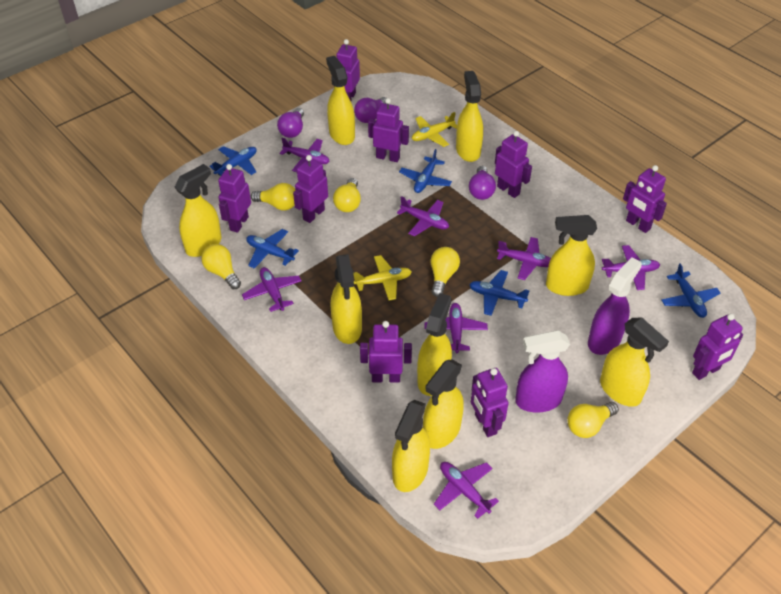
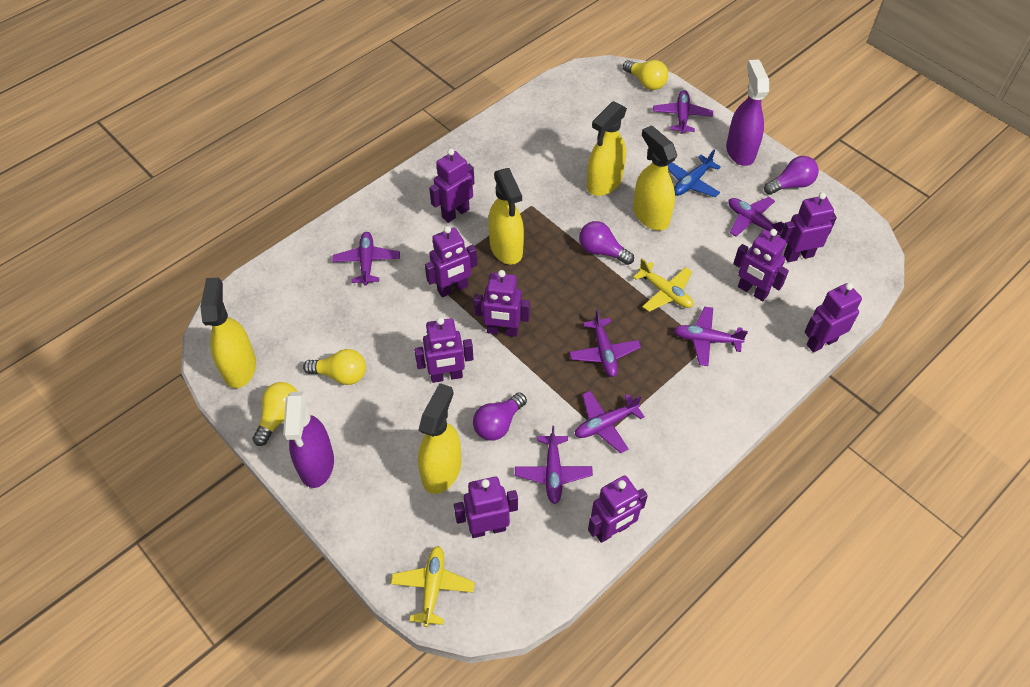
blue plane: [209,146,257,176] [246,229,299,269] [399,149,452,193] [469,270,529,316] [661,263,721,318] = 5 -> [668,150,721,197] = 1
yellow light bulb: [201,244,241,289] [251,183,295,210] [333,178,361,212] [431,247,460,297] [567,402,619,438] = 5 -> [252,382,298,446] [303,349,366,385] [623,60,668,90] = 3
yellow spray bottle: [174,164,222,257] [326,56,355,145] [331,254,362,344] [392,400,430,492] [417,293,452,396] [423,359,464,449] [456,71,483,162] [546,215,597,296] [600,317,669,407] = 9 -> [200,278,256,388] [418,383,461,494] [488,168,524,265] [587,101,627,196] [633,125,677,231] = 5

